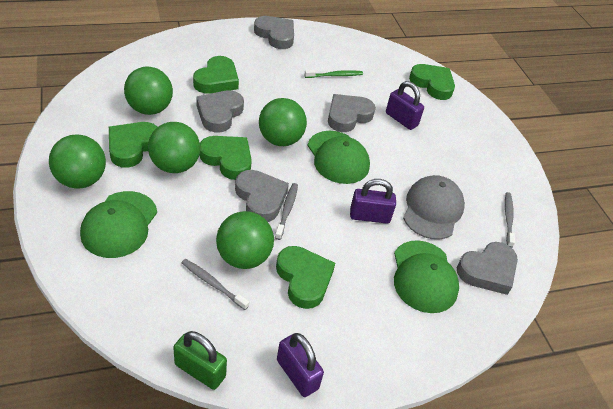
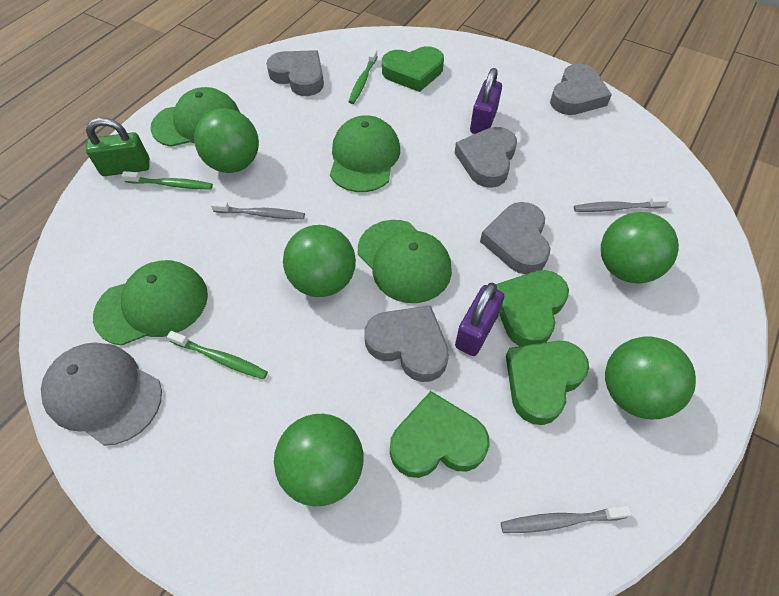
green cap: [80,191,157,258] [307,131,370,184] [394,240,459,313] = 3 -> [93,260,208,346] [150,87,240,147] [330,115,400,192] [358,220,452,303] = 4
green heart: [109,122,157,168] [193,56,239,93] [199,136,252,180] [276,246,335,309] [409,64,455,100] = 5 -> [382,46,444,92] [390,391,490,478] [496,270,569,346] [506,341,589,425] = 4
green toothbrush: [305,70,363,78] = 1 -> [121,171,213,189] [167,331,268,379] [349,49,378,104] = 3
purple padlock: [277,333,324,397] [350,179,396,224] [386,81,424,130] = 3 -> [455,283,504,356] [470,68,502,134] = 2

